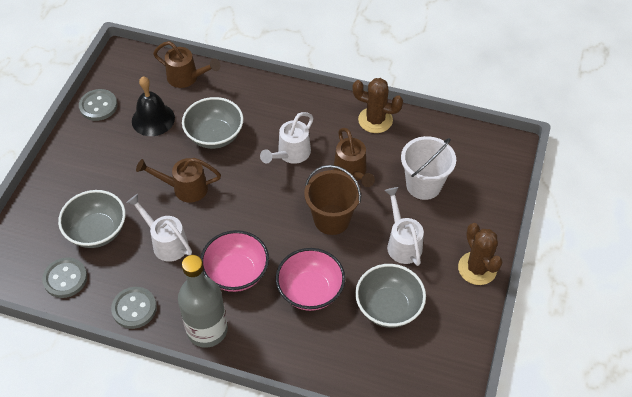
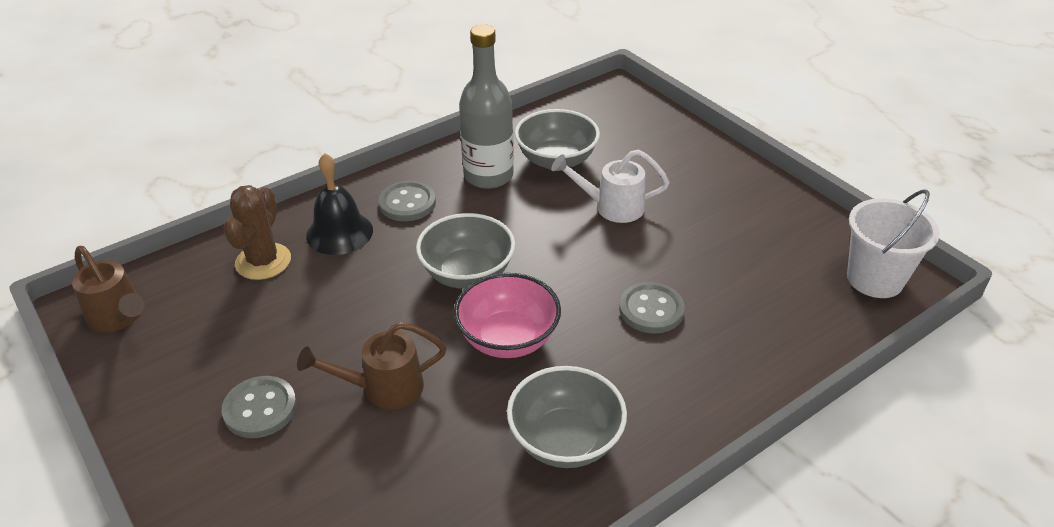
brown bucket: [304,165,361,235] = 1 -> none = 0
brown cactus: [352,78,403,133] [458,223,503,285] = 2 -> [223,185,291,280] = 1
brown watering can: [136,158,221,203] [153,41,220,88] [334,128,375,187] = 3 -> [72,246,144,332] [297,322,446,410] = 2
pink bowl: [201,230,269,292] [276,248,345,311] = 2 -> [454,273,561,358] = 1
white watering can: [126,194,192,262] [260,112,313,164] [384,187,424,266] = 3 -> [551,149,669,223] = 1

